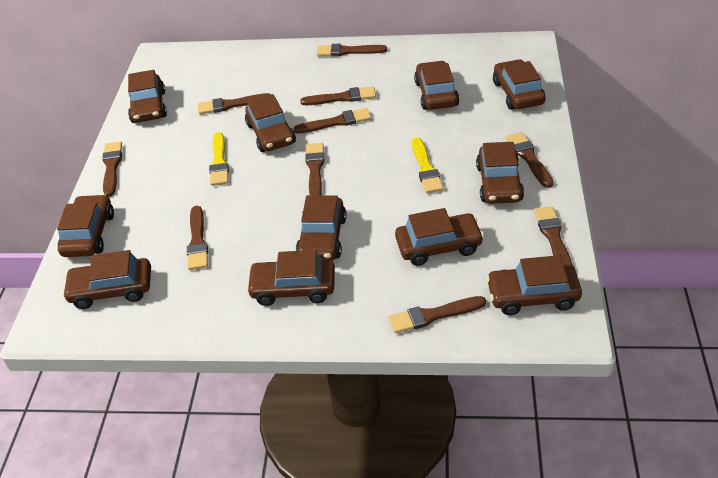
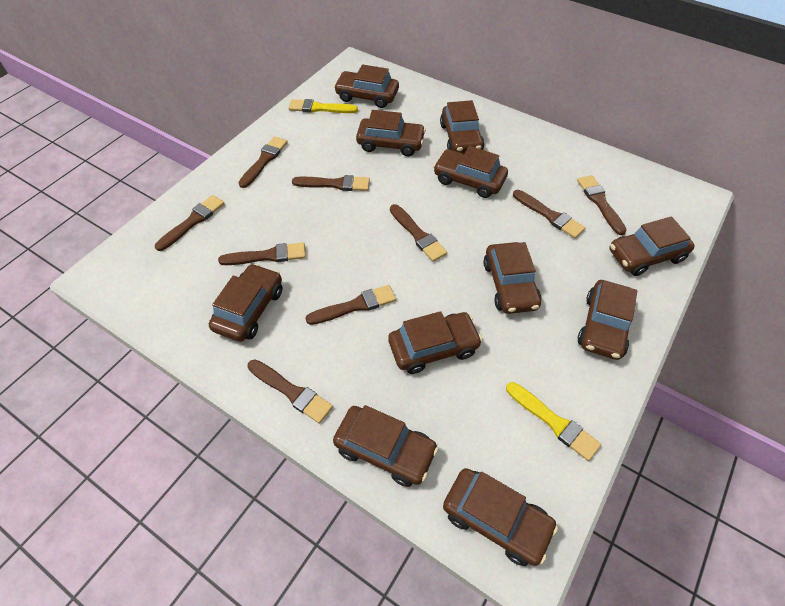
brown brush: [102,141,122,197] [187,206,208,270] [198,93,272,114] [294,108,371,134] [300,86,376,105] [305,143,324,195] [317,44,387,56] [389,296,486,334] [506,132,554,188] [534,206,572,265] = 10 -> [155,195,225,251] [218,243,306,265] [239,136,288,188] [248,359,333,424] [292,175,370,191] [305,285,396,325] [390,204,447,262] [513,190,585,238] [577,175,627,235] = 9

